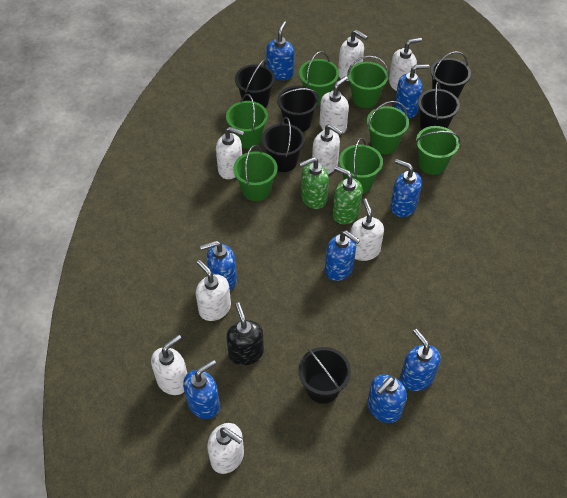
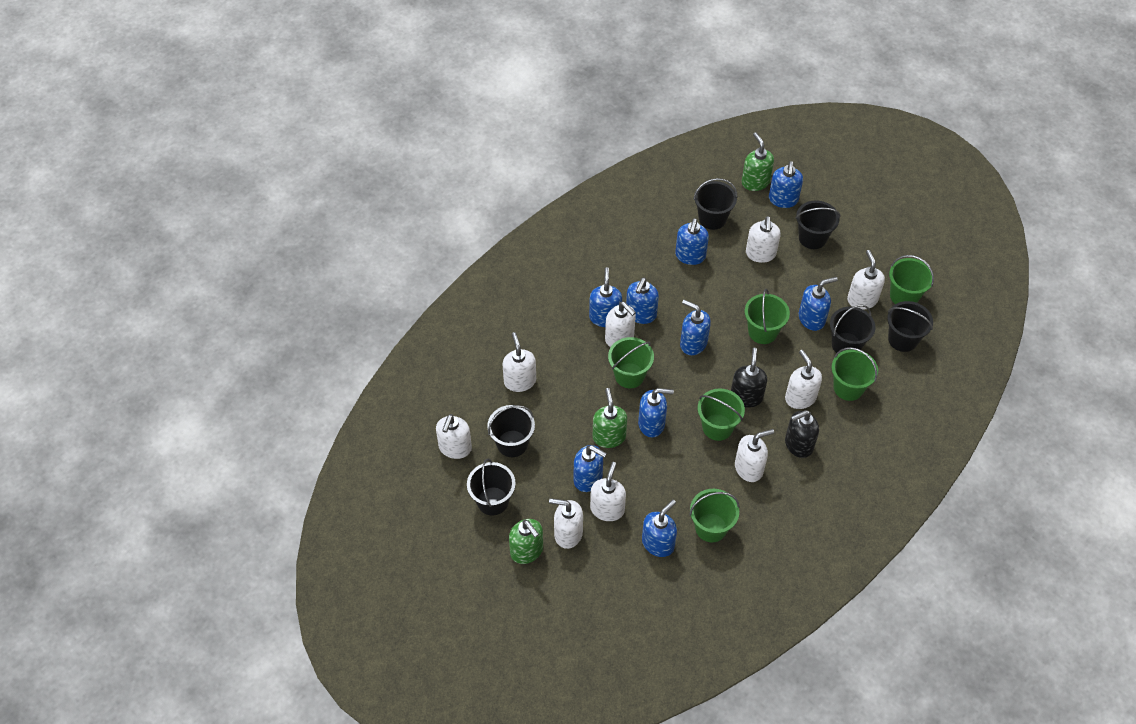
black soap dispenser: [226,302,264,365] = 1 -> [731,348,768,408] [785,410,819,458] = 2
blue soap dispenser: [183,359,220,419] [200,241,237,290] [266,21,294,80] [325,231,360,281] [367,375,407,423] [390,159,422,217] [395,64,429,118] [400,329,440,391] = 8 -> [574,445,607,492] [589,267,622,327] [626,278,659,324] [638,388,674,437] [642,500,677,557] [675,218,709,265] [680,300,711,355] [769,161,803,208] [799,277,838,331] = 9
green bucket: [226,94,268,149] [233,145,277,201] [299,51,339,105] [339,138,383,194] [347,55,389,108] [367,101,409,154] [415,126,460,175] = 7 -> [608,337,654,388] [689,489,740,542] [698,389,745,441] [745,289,790,344] [832,347,878,401] [889,255,934,304] = 6
green soap dispenser: [299,157,329,209] [333,166,363,224] = 2 -> [509,519,543,564] [593,388,627,448] [742,132,774,191] = 3

